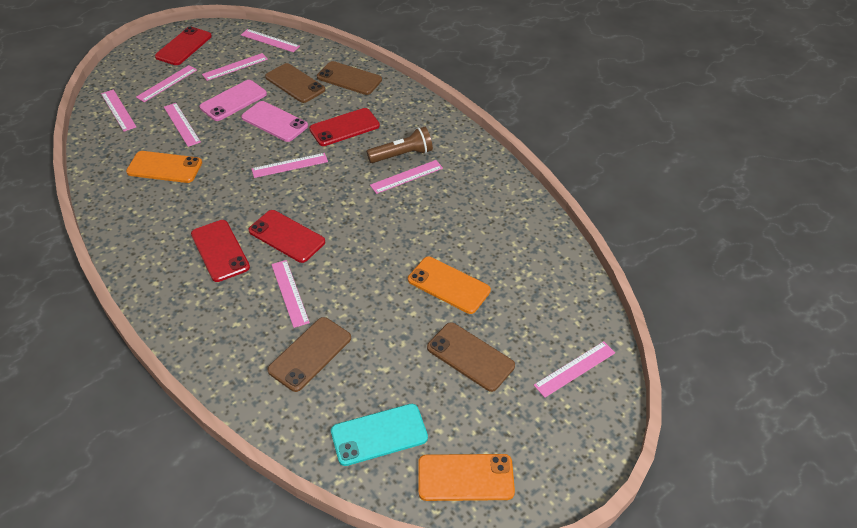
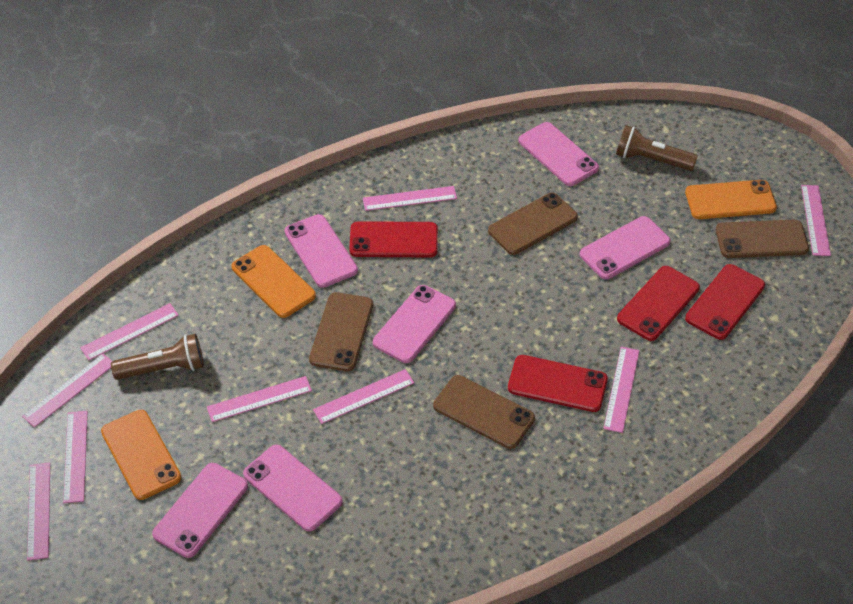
brown flashlight: [367,127,433,163] = 1 -> [111,334,204,380] [616,125,698,171] = 2
pink phone: [200,80,267,121] [241,101,308,142] = 2 -> [152,463,248,558] [243,445,343,532] [284,214,358,288] [373,285,456,363] [518,122,599,186] [580,216,671,279] = 6
turquoise phone: [331,404,428,466] = 1 -> none = 0

